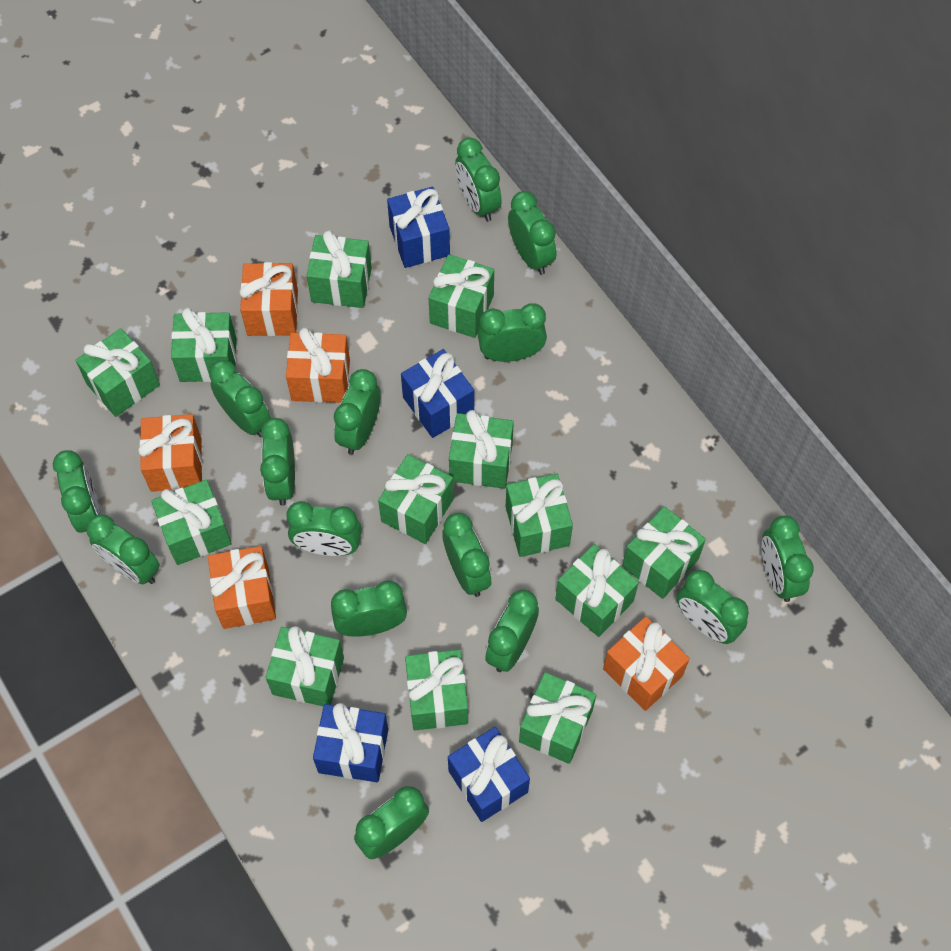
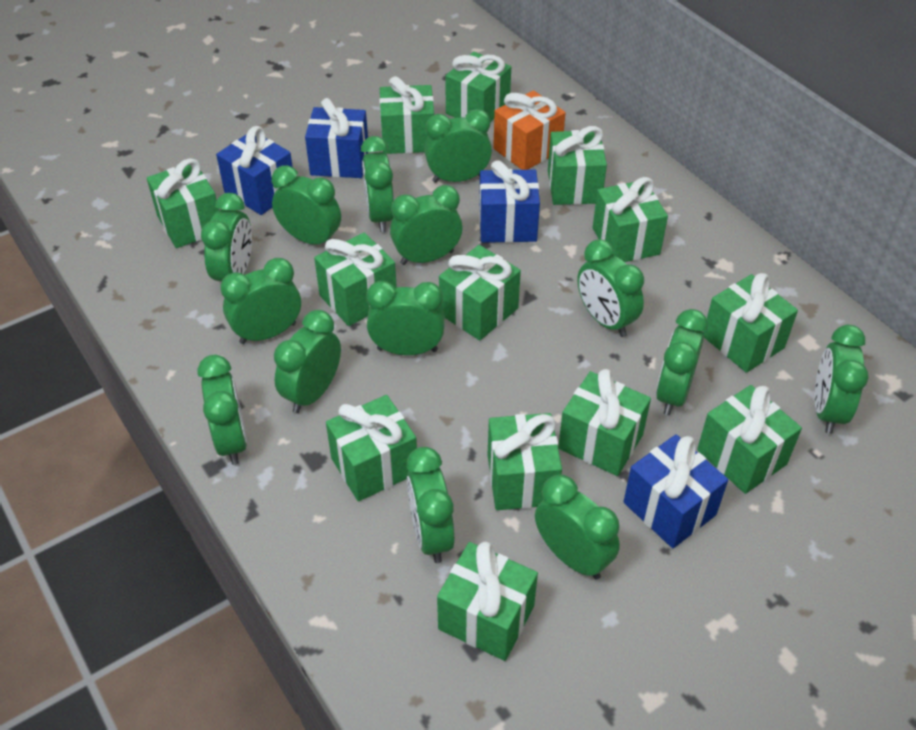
green clock: [53,450,101,533] [87,515,160,584] [209,360,271,437] [260,418,295,506] [287,501,362,556] [331,580,407,637] [334,369,380,455] [354,786,429,859] [442,513,491,597] [455,138,502,222] [477,303,547,362] [485,589,539,672] [508,191,556,275] [677,570,749,644] [762,516,814,602] = 15 -> [198,355,247,465] [201,193,252,282] [220,258,301,344] [272,165,341,244] [274,310,341,413] [361,136,394,232] [366,281,445,355] [390,185,463,265] [407,447,455,563] [424,109,492,183] [535,474,620,580] [577,239,644,337] [656,309,708,415] [815,325,869,434] = 14
orange gift: [138,414,202,492] [208,546,276,629] [239,262,298,336] [286,328,350,403] [603,616,690,711] = 5 -> [493,90,566,170] = 1

